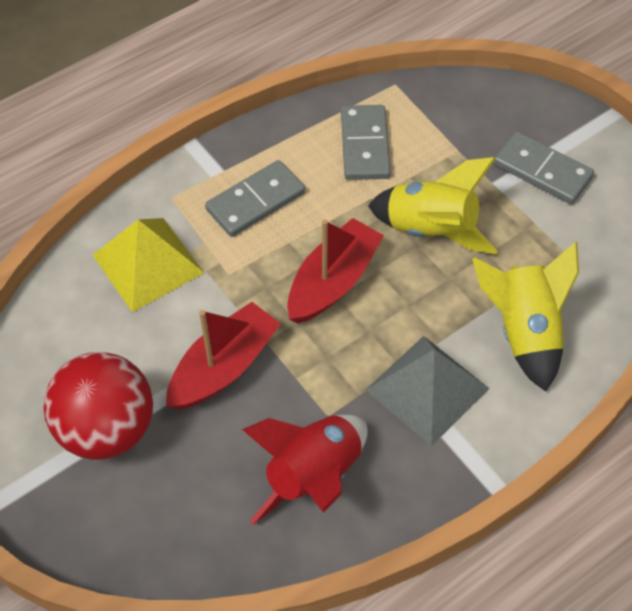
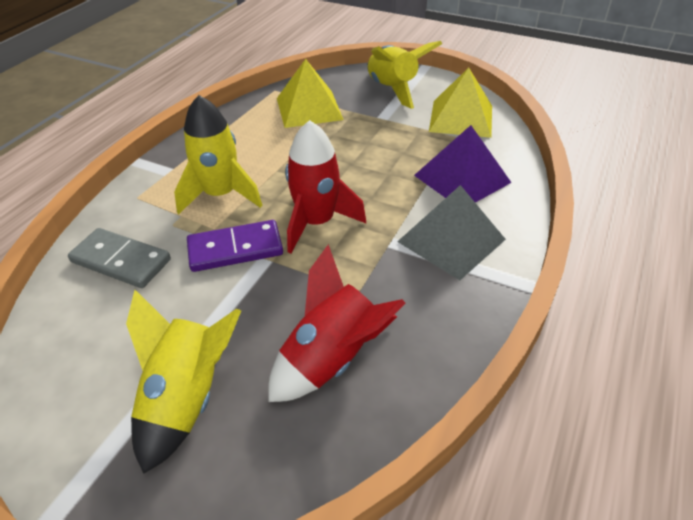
grey domino: [205,160,305,237] [341,105,391,180] [493,131,594,204] = 3 -> [68,228,171,288] = 1
purple domino: none = 0 -> [187,220,283,272] = 1
purple pyramid: none = 0 -> [414,125,512,203] = 1
red ball: [43,352,153,460] = 1 -> none = 0
red boat: [166,302,281,410] [287,218,384,323] = 2 -> none = 0
red rocket: [242,415,368,525] = 1 -> [268,244,406,402] [285,120,366,254] = 2
yellow pyramid: [93,218,204,312] = 1 -> [277,59,344,128] [429,68,492,138] = 2
yellow rocket: [368,157,498,254] [472,242,579,391] = 2 -> [126,290,241,474] [174,95,263,214] [367,41,442,109] = 3

